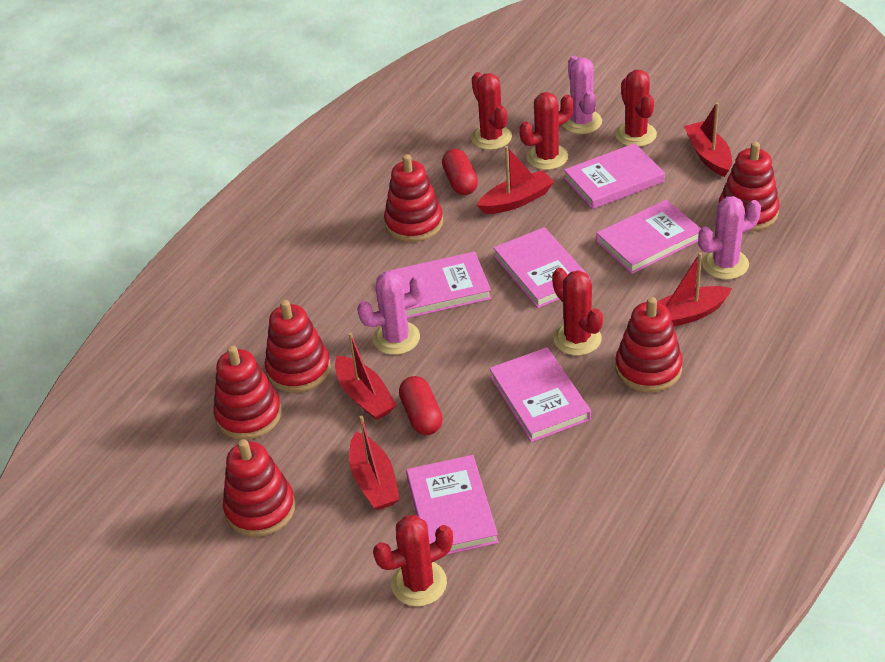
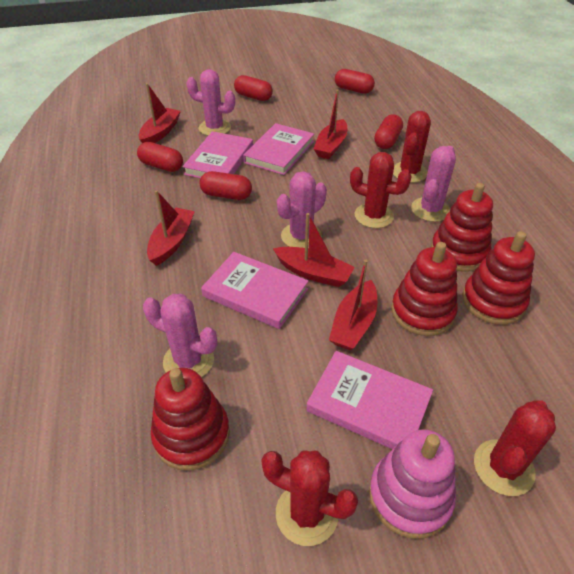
pink book: [390,251,492,318] [406,455,498,555] [489,347,591,442] [493,227,590,308] [564,143,665,209] [596,200,701,274] = 6 -> [182,131,253,178] [201,252,308,329] [243,123,314,175] [307,351,433,449] = 4
pink cactus: [357,271,425,355] [562,56,602,134] [698,196,761,280] = 3 -> [143,294,217,377] [187,69,235,136] [277,171,327,249] [411,146,456,222] = 4
pink stacking toy: none = 0 -> [369,429,456,539] = 1
red cactus: [373,515,453,606] [471,72,512,150] [519,92,573,170] [552,268,603,355] [615,70,657,147] = 5 -> [261,451,358,546] [350,152,412,228] [393,111,431,183] [474,400,556,496] = 4
red capsule: [399,376,443,435] [442,149,478,195] = 2 -> [137,142,183,172] [199,171,252,200] [234,75,273,101] [335,69,375,94] [374,114,403,149] = 5
red stacking toy: [213,345,282,440] [223,439,295,537] [265,300,331,393] [384,154,443,242] [615,297,683,392] [719,142,780,231] = 6 -> [150,368,230,471] [391,242,458,336] [431,183,493,272] [462,231,535,325] = 4

